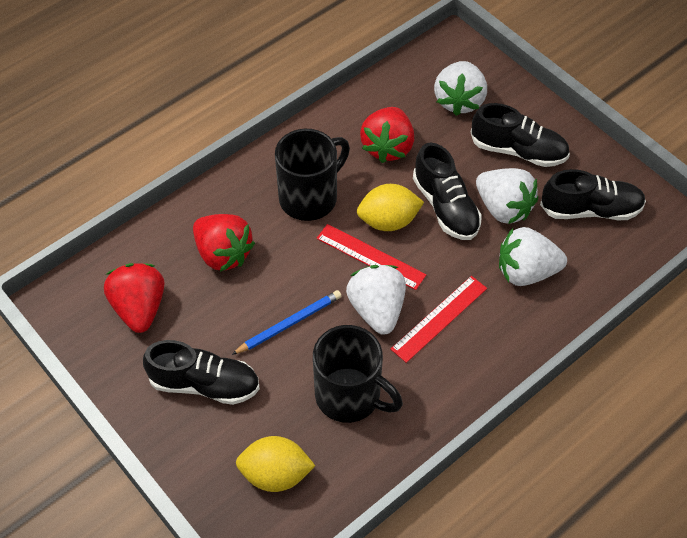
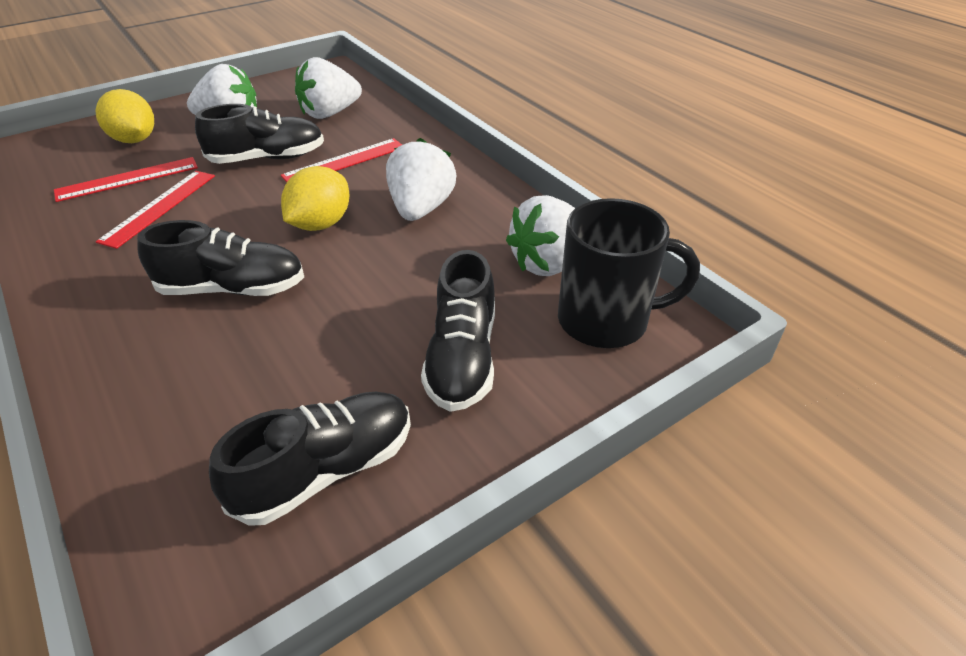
black mug: [275,129,350,221] [313,325,403,423] = 2 -> [558,198,700,348] = 1
blue pencil: [232,290,341,355] = 1 -> none = 0
red ruler: [317,224,426,290] [391,276,487,363] = 2 -> [54,157,198,202] [96,171,215,249] [281,138,402,182] = 3
red strawberry: [104,263,165,333] [193,214,255,272] [360,107,414,163] = 3 -> none = 0

